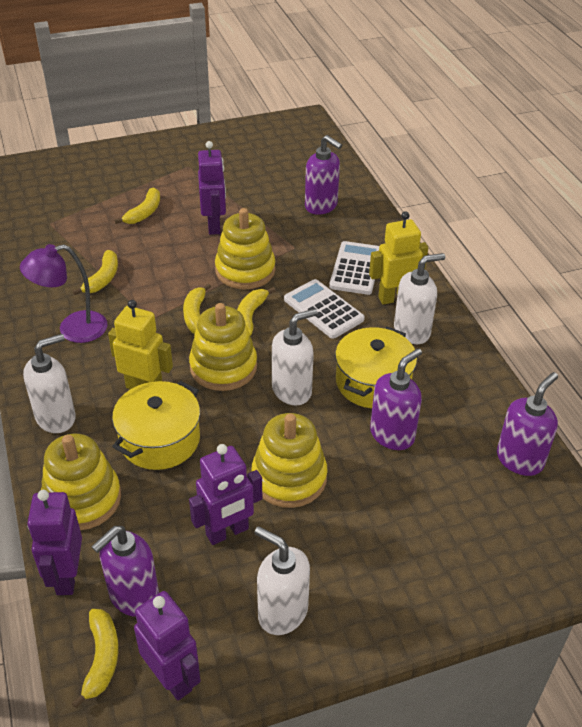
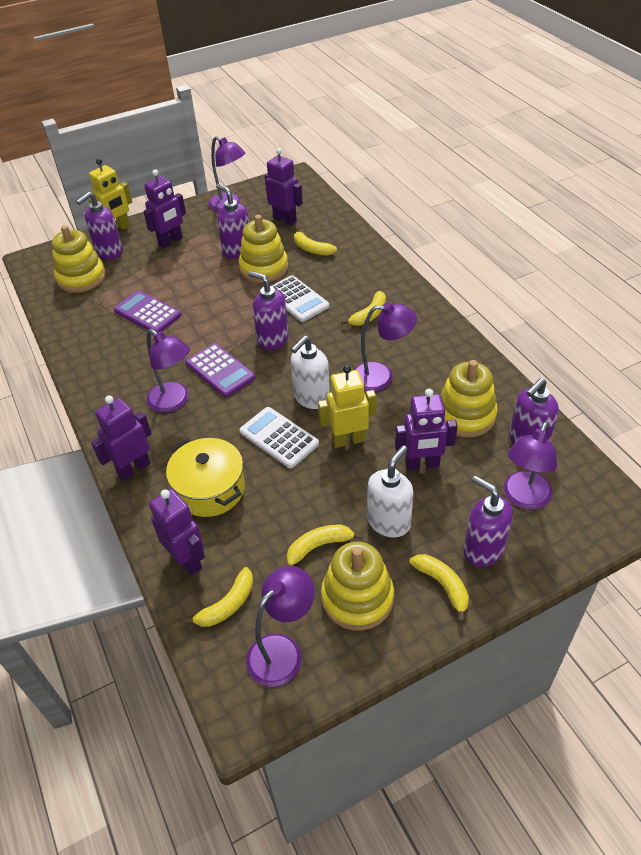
purple calculator: none = 0 -> [114,290,181,332] [186,343,256,397] = 2
purple lamp: [20,244,107,343] = 1 -> [147,329,190,413] [208,136,245,211] [246,566,315,687] [354,302,417,391] [504,422,557,510] = 5
purple robot: [27,490,82,595] [134,591,201,701] [189,444,262,545] [198,141,226,235] = 4 -> [91,395,152,481] [144,169,186,248] [149,489,205,575] [265,148,303,226] [395,389,458,470] = 5
purple soap dispenser: [91,526,159,617] [305,135,342,215] [370,348,422,450] [497,372,558,476] = 4 -> [76,192,123,260] [216,184,249,259] [248,271,289,350] [463,476,513,567] [509,378,559,445] = 5
white soap dispenser: [23,334,76,433] [254,526,310,635] [272,309,317,405] [394,253,445,344] = 4 -> [291,335,330,409] [367,445,414,538] = 2
yellow pot: [112,381,200,470] [335,326,417,408] = 2 -> [166,438,245,517] = 1

